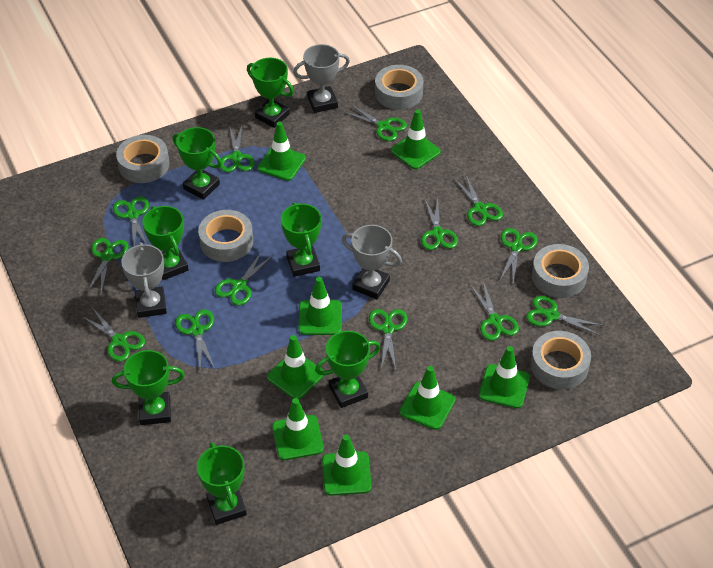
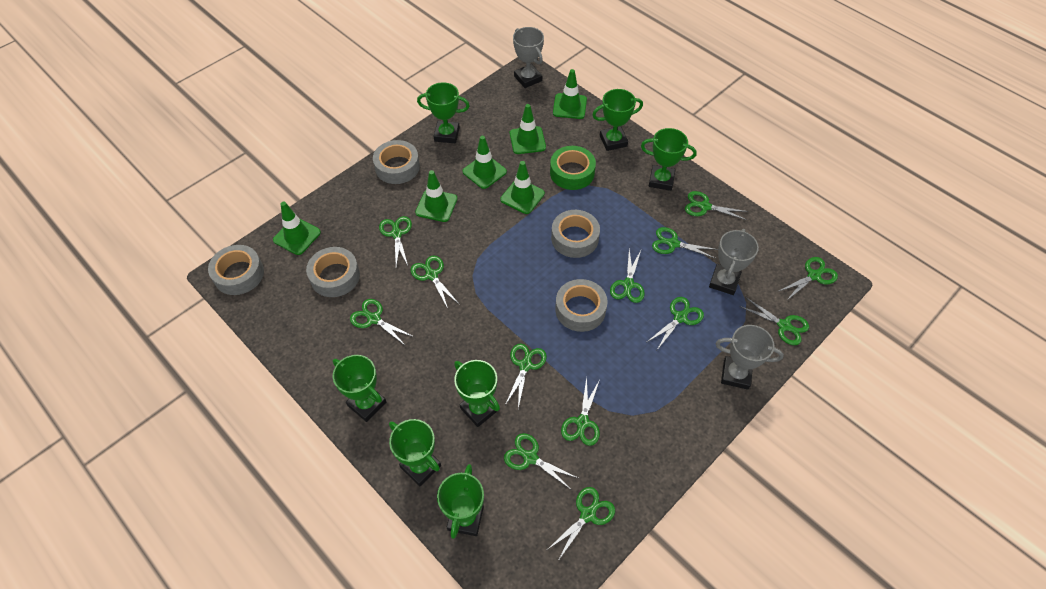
green tape: none = 0 -> [550,146,596,190] = 1
green traffic cone: [258,122,306,181] [267,335,324,399] [272,398,324,460] [298,277,342,335] [322,435,372,496] [391,110,441,169] [400,366,455,430] [479,346,530,408] = 8 -> [273,202,321,255] [415,170,458,222] [462,136,507,189] [500,161,545,214] [510,104,546,154] [553,69,587,119] = 6

